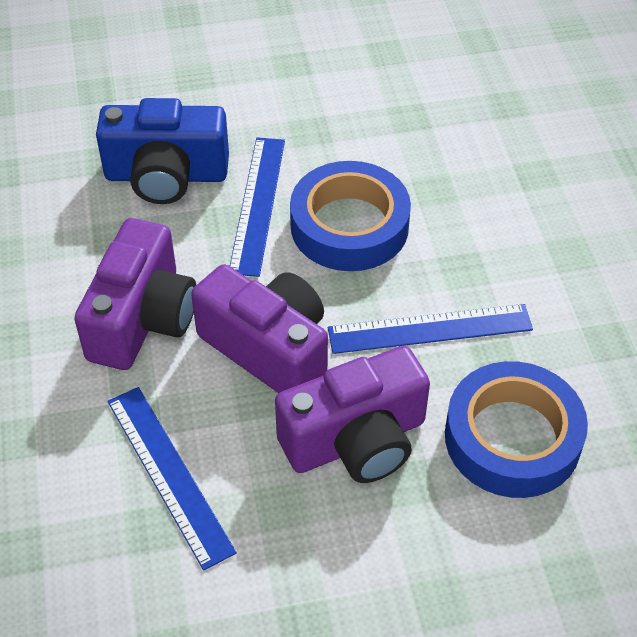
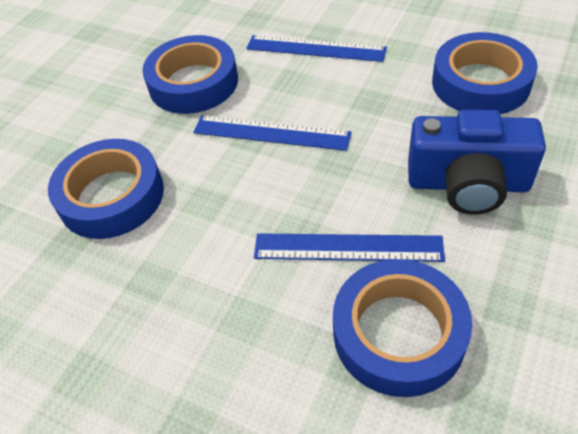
blue tape: [290,161,411,271] [445,361,588,498] = 2 -> [48,139,164,239] [142,35,238,114] [333,259,472,397] [432,32,538,114] = 4
purple camera: [74,218,196,370] [191,264,328,393] [275,346,430,483] = 3 -> none = 0

